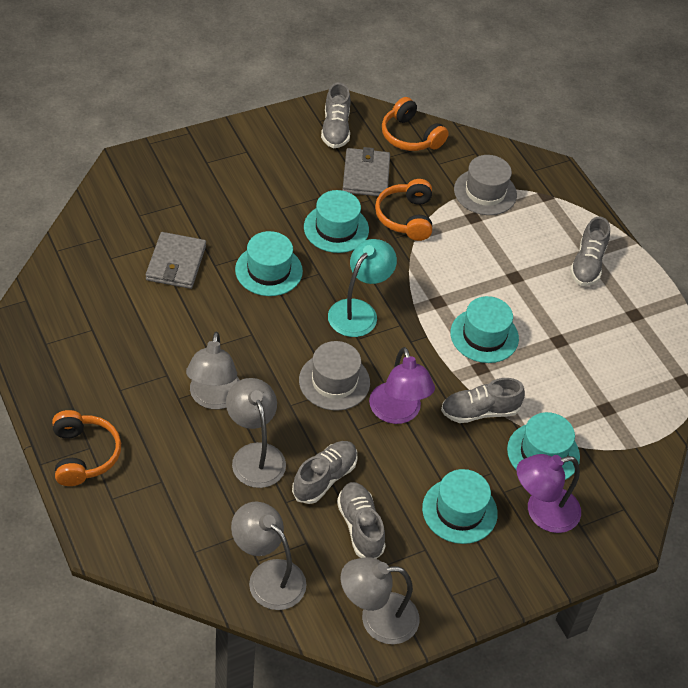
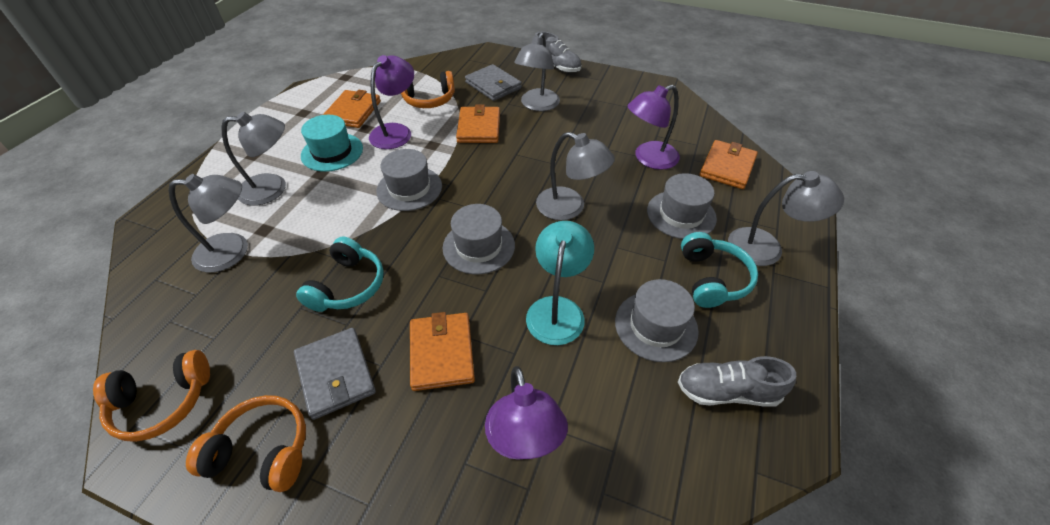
grey hat: [299,341,370,411] [454,155,517,215] = 2 -> [376,149,442,211] [443,204,515,274] [615,279,699,362] [647,173,717,239] = 4
grey lamp: [186,332,240,409] [226,378,286,488] [231,501,307,610] [341,557,420,644] = 4 -> [169,174,248,273] [221,112,286,206] [514,33,560,111] [536,132,615,220] [728,171,844,266] = 5
grey shoe: [292,441,358,504] [321,82,351,148] [337,482,386,559] [441,378,525,423] [570,216,610,286] = 5 -> [534,31,581,73] [678,356,796,407] = 2
orange wallet: none = 0 -> [323,90,381,128] [410,312,475,391] [456,105,500,143] [700,140,758,189] = 4
purple lamp: [369,347,435,424] [516,454,581,533] = 2 -> [369,55,414,149] [485,366,568,460] [628,85,680,170] = 3
turquoise hat: [235,231,303,296] [304,190,369,253] [422,469,498,544] [450,296,519,363] [507,412,580,480] = 5 -> [301,115,363,172] = 1
turquoise headphones: none = 0 -> [296,237,384,312] [681,232,758,308] = 2

